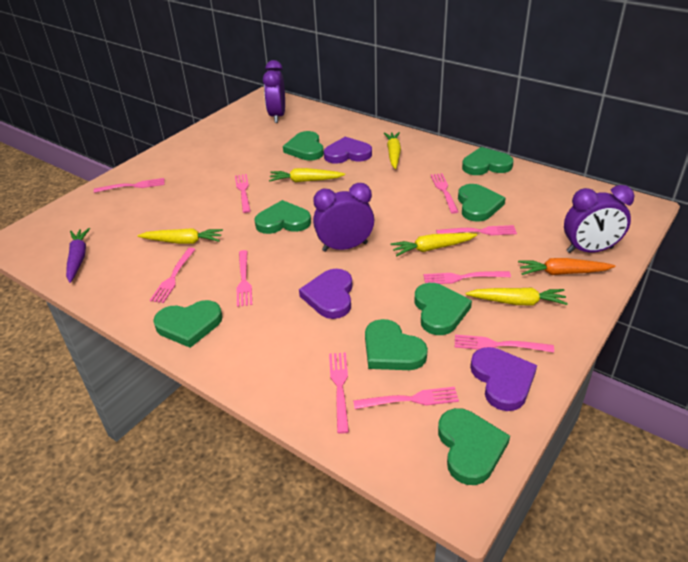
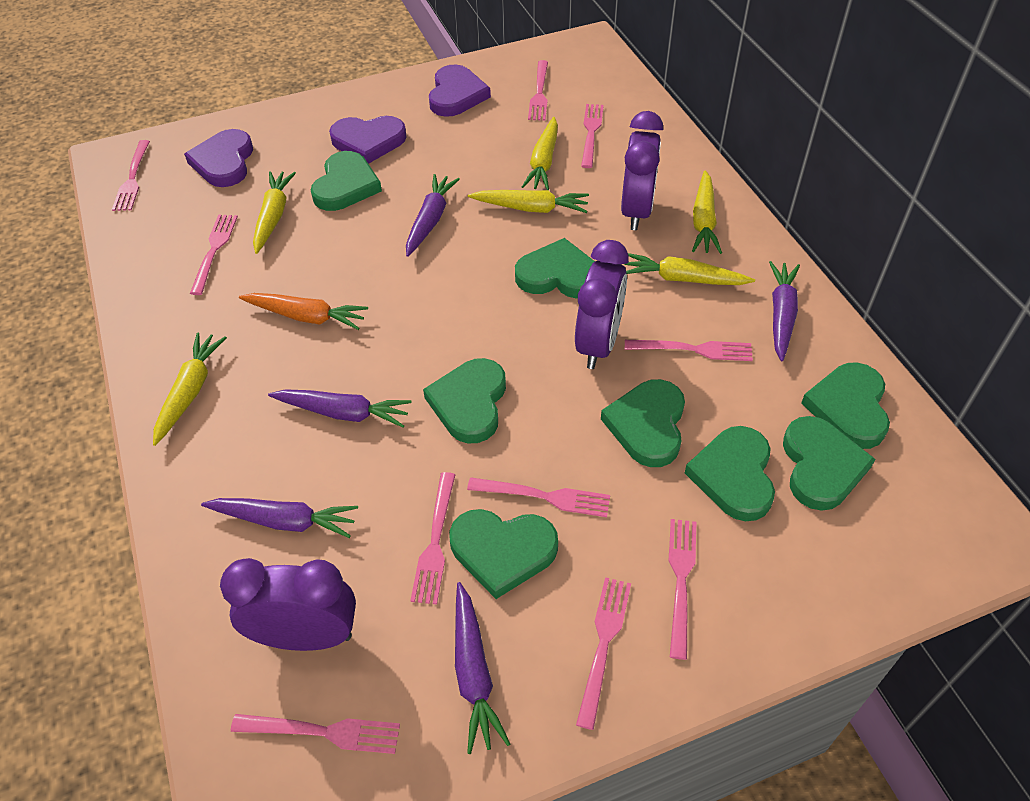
purple carrot: [66,228,90,283] = 1 -> [201,498,358,538] [268,389,412,428] [406,174,460,257] [455,582,510,754] [769,261,800,361] = 5
yellow carrot: [138,228,223,244] [269,168,345,182] [384,132,401,169] [390,233,477,256] [465,288,568,306] = 5 -> [153,333,227,446] [253,171,296,254] [468,190,589,213] [522,117,558,191] [624,253,755,285] [692,170,722,254] = 6

